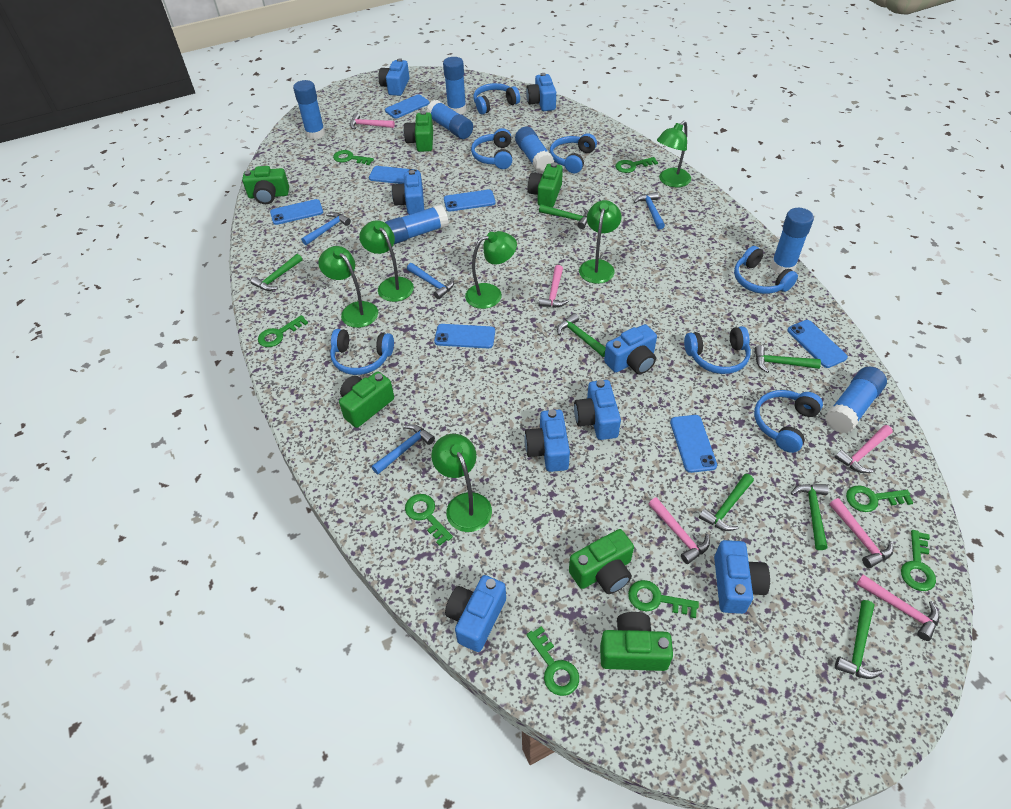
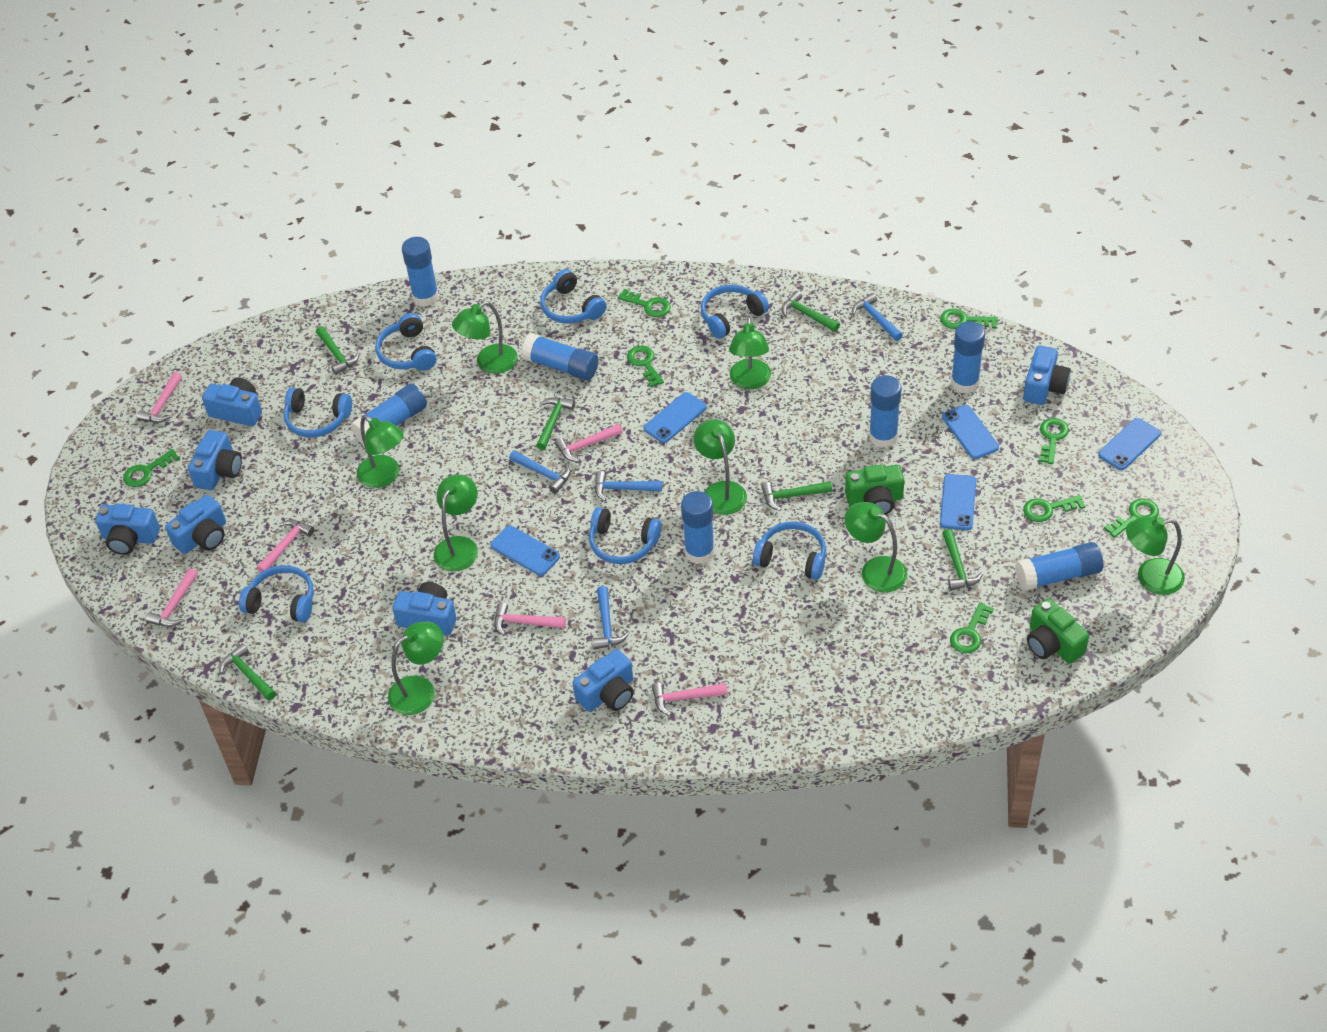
blue camera: [378,58,409,96] [392,170,424,215] [445,575,506,652] [524,409,570,472] [526,73,556,111] [574,380,621,440] [604,324,657,374] [714,540,770,614] = 8 -> [95,504,160,555] [165,495,226,554] [188,430,242,490] [202,377,262,426] [392,582,457,635] [573,649,634,712] [1023,346,1071,405] = 7
blue phone: [270,199,323,225] [369,166,418,184] [385,94,430,119] [434,324,495,348] [444,189,496,212] [670,415,717,473] [787,320,848,368] = 7 -> [490,526,560,576] [644,392,707,443] [940,474,976,530] [942,405,999,459] [1098,418,1161,470] = 5
green camera: [242,166,289,204] [339,371,394,428] [404,111,433,152] [528,163,563,207] [569,529,634,594] [600,612,673,671] = 6 -> [845,464,904,515] [1027,599,1089,664] = 2
green hammer: [251,254,302,291] [539,204,588,229] [557,313,606,357] [699,474,754,531] [755,345,821,373] [791,484,829,550] [835,600,883,679] = 7 -> [219,643,276,701] [316,326,360,375] [536,397,575,450] [761,481,832,511] [782,291,840,332] [942,529,983,591] = 6
green lamp: [318,246,378,328] [359,220,414,302] [431,434,492,532] [465,231,517,309] [579,200,622,284] [657,121,691,187] = 6 -> [357,415,404,488] [388,622,444,715] [434,474,478,571] [452,301,518,374] [694,419,747,515] [729,316,771,389] [845,502,907,592] [1126,516,1185,595] = 8

